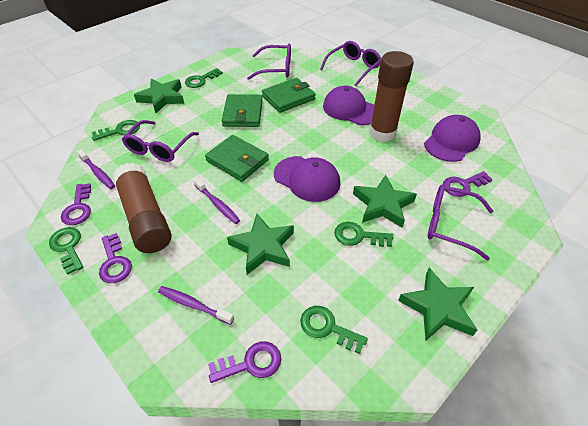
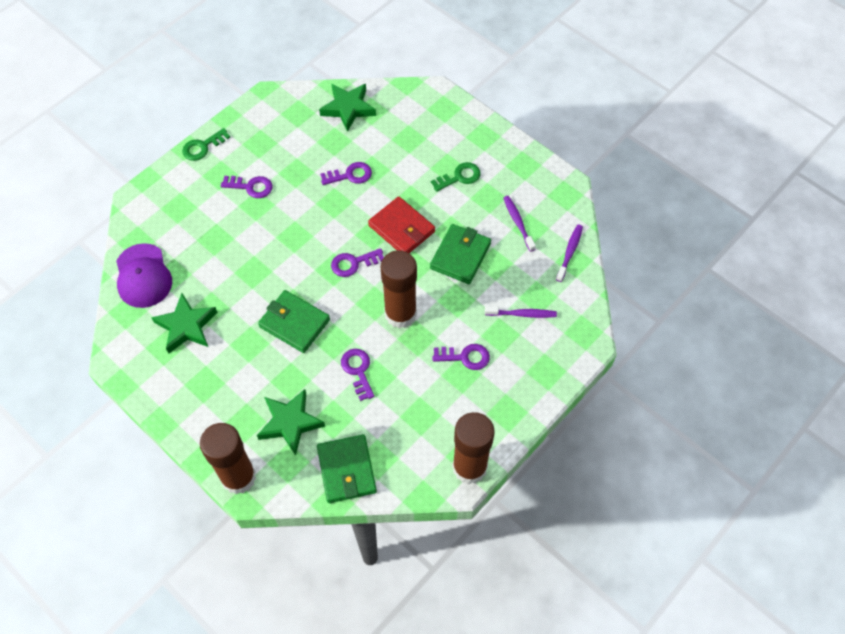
brown glue stick: [113,163,172,253] [369,51,414,142] = 2 -> [200,423,256,494] [381,250,417,328] [452,412,494,484] = 3
green key: [49,227,83,275] [92,120,140,141] [185,68,223,88] [300,306,368,354] [334,222,393,247] = 5 -> [182,128,230,161] [431,162,481,192] = 2
green star: [134,79,184,113] [227,214,294,275] [353,175,417,228] [398,268,478,341] = 4 -> [151,293,218,353] [257,389,325,456] [319,84,376,132] = 3
purple cap: [274,156,340,202] [323,86,374,125] [424,115,481,162] = 3 -> [116,243,172,308] = 1
purple glasses: [122,120,199,162] [247,44,291,80] [320,41,381,86] [428,185,493,260] = 4 -> none = 0
purple key: [61,183,91,225] [99,233,132,283] [208,341,281,383] [443,171,493,197] = 4 -> [221,176,272,198] [321,162,372,185] [331,248,384,277] [341,349,374,401] [432,344,490,370] = 5
red wallet: none = 0 -> [368,197,435,253] = 1

